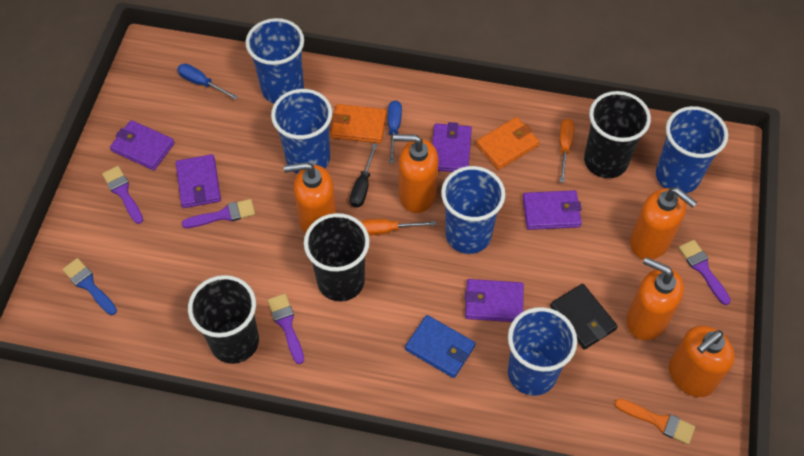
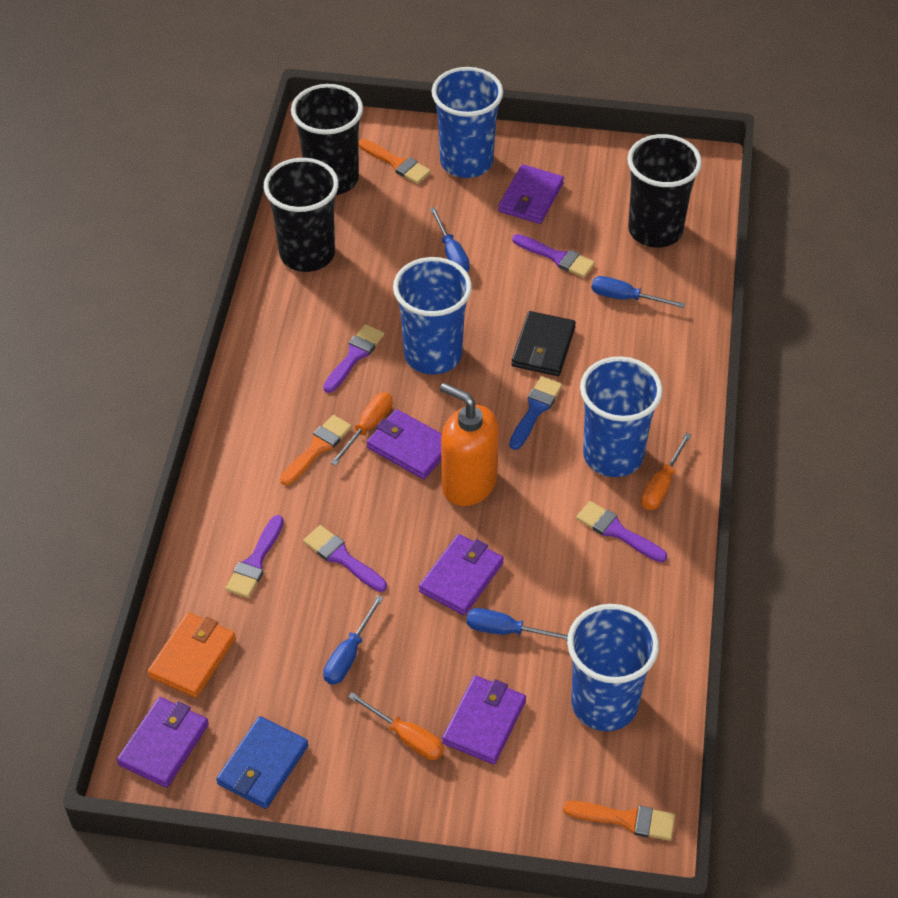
black screwdriver: [350,143,377,208] = 1 -> none = 0
blue cup: [245,18,304,103] [271,89,332,174] [441,166,505,254] [508,307,577,396] [656,106,728,193] = 5 -> [393,257,472,375] [432,67,503,178] [567,604,659,731] [580,356,663,477] = 4
blue screwdriver: [177,64,238,100] [388,100,402,163] = 2 -> [323,595,384,685] [430,207,470,272] [466,608,568,640] [591,276,685,308] = 4
orange brush: [615,399,695,445] = 1 -> [280,415,352,485] [358,139,431,184] [563,801,675,841] = 3
orange screwdriver: [361,219,436,236] [559,119,575,183] = 2 -> [331,392,393,466] [348,692,444,760] [641,433,692,510] = 3
orange soap dispenser: [283,162,337,234] [393,134,438,213] [626,257,684,340] [630,187,697,259] [669,326,735,397] = 5 -> [440,383,499,506] = 1
orange wallet: [330,104,387,143] [476,117,539,170] = 2 -> [147,612,236,698] = 1
purple brush: [102,166,143,224] [182,199,255,228] [267,293,304,364] [678,240,731,305] = 4 -> [225,515,284,598] [303,525,387,592] [323,324,384,393] [512,234,595,278] [576,501,667,562] = 5

